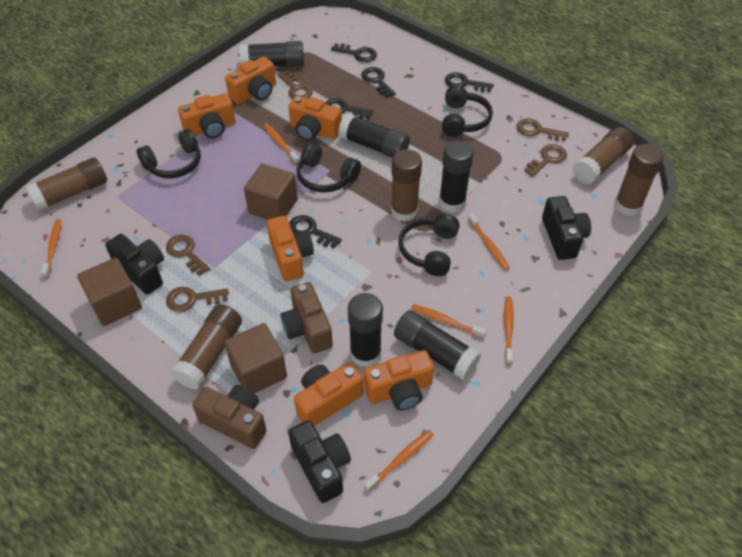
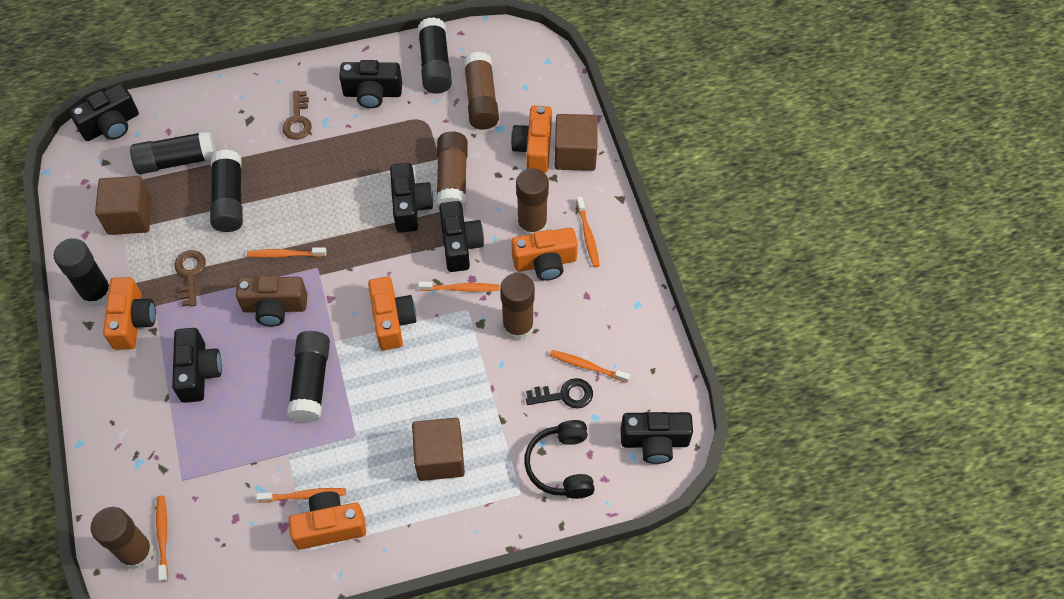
black camera: [105,234,164,295] [288,420,351,503] [542,196,591,260] = 3 -> [69,84,139,141] [172,328,222,403] [339,60,402,108] [390,163,433,233] [439,201,484,272] [621,412,693,464] = 6
black headphones: [137,129,201,179] [296,142,361,193] [398,214,460,276] [442,85,493,137] = 4 -> [524,420,595,499] = 1
black key: [289,215,342,248] [325,98,373,119] [331,43,377,62] [361,67,396,98] [445,72,494,92] = 5 -> [526,378,593,408] = 1
brown camera: [192,385,267,449] [281,282,333,353] = 2 -> [236,276,307,326] = 1
brown key: [166,235,210,276] [166,287,229,312] [278,70,313,99] [517,118,569,141] [524,144,567,177] = 5 -> [174,250,206,307] [283,91,312,140] = 2
orange camera: [178,93,235,138] [225,56,276,104] [267,216,314,281] [288,96,342,141] [294,363,363,426] [364,350,434,410] = 6 -> [103,277,156,350] [288,491,366,549] [368,277,416,350] [511,106,552,173] [512,227,578,281] = 5

